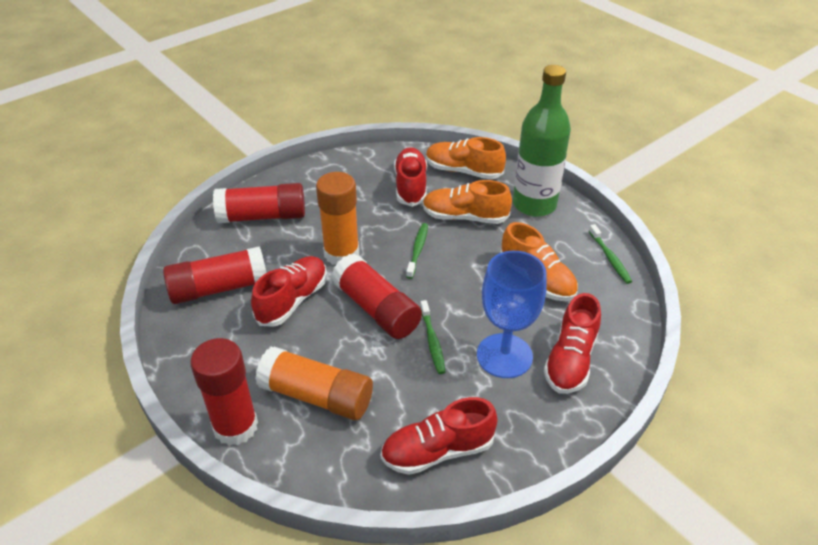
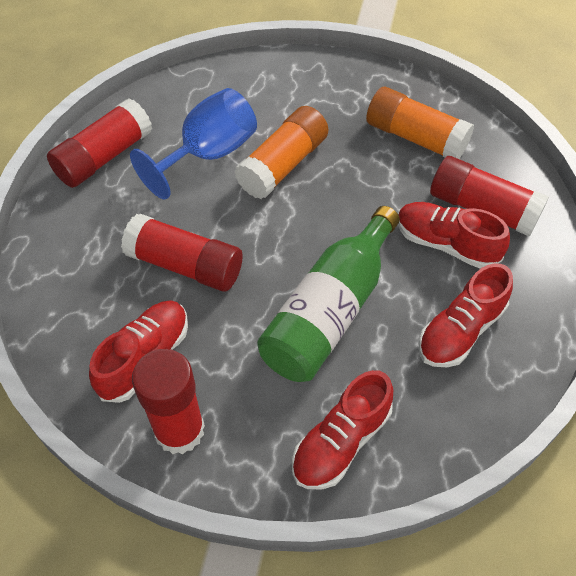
green toothbrush: [406,223,428,279] [420,300,445,374] [589,224,632,284] = 3 -> none = 0
orange shoe: [423,180,512,224] [426,137,506,179] [500,222,578,301] = 3 -> none = 0

